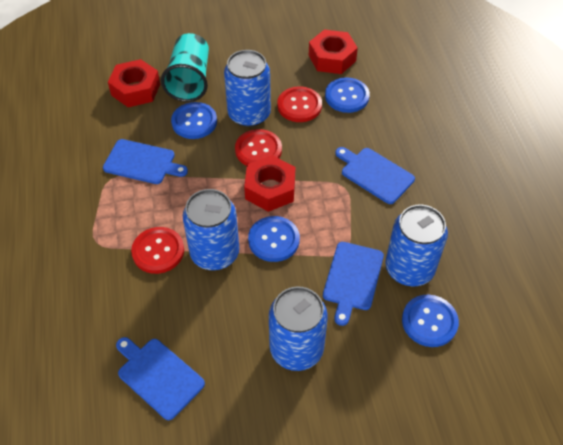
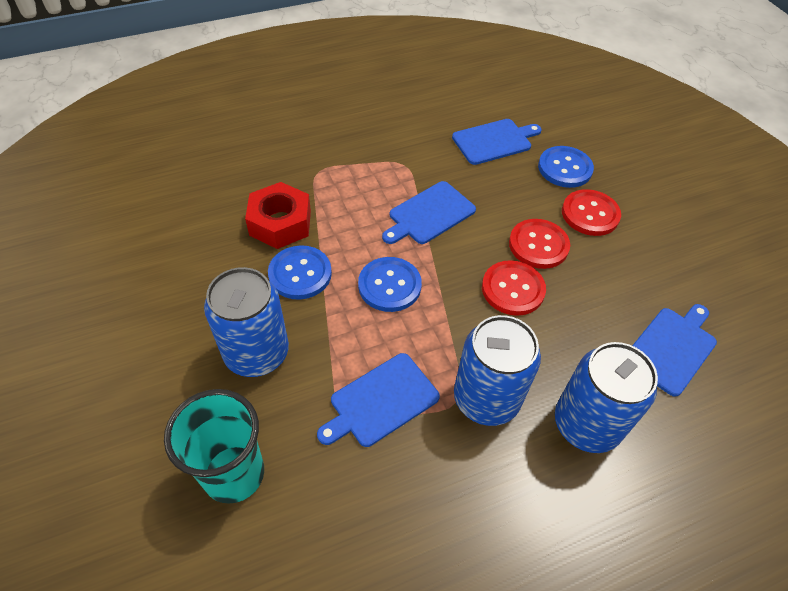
blue button: [171,102,217,139] [248,216,300,262] [325,77,370,113] [402,295,459,347] = 4 -> [268,245,332,300] [358,257,422,312] [538,146,594,188] = 3
blue can: [183,189,239,270] [224,50,271,127] [269,287,328,371] [385,204,448,286] = 4 -> [204,267,289,377] [454,315,541,426] [555,342,658,453] = 3
red nut: [108,59,160,107] [244,155,295,212] [309,29,358,74] = 3 -> [245,182,311,249] = 1

